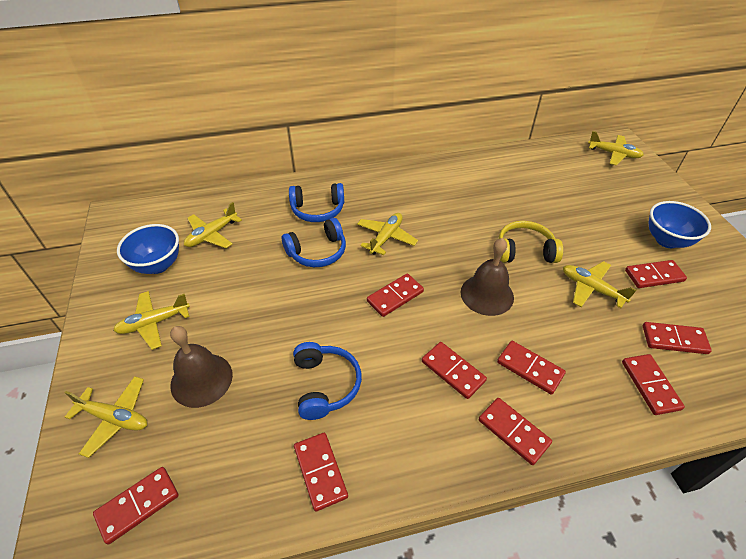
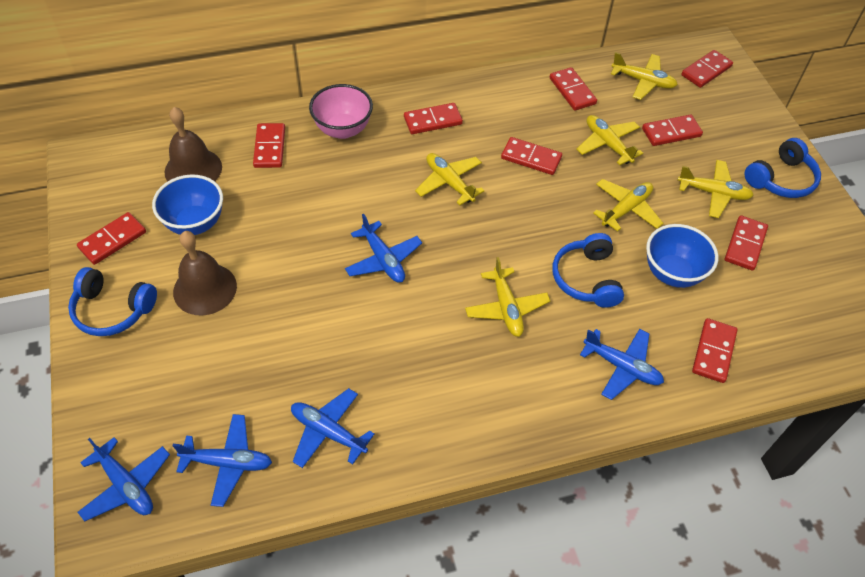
blue plane: none = 0 -> [77,437,170,521] [172,414,272,507] [291,388,375,468] [345,214,422,283] [580,329,664,400] = 5
pink bowl: none = 0 -> [309,84,373,139] = 1
yellow headphones: [498,221,563,263] = 1 -> none = 0

